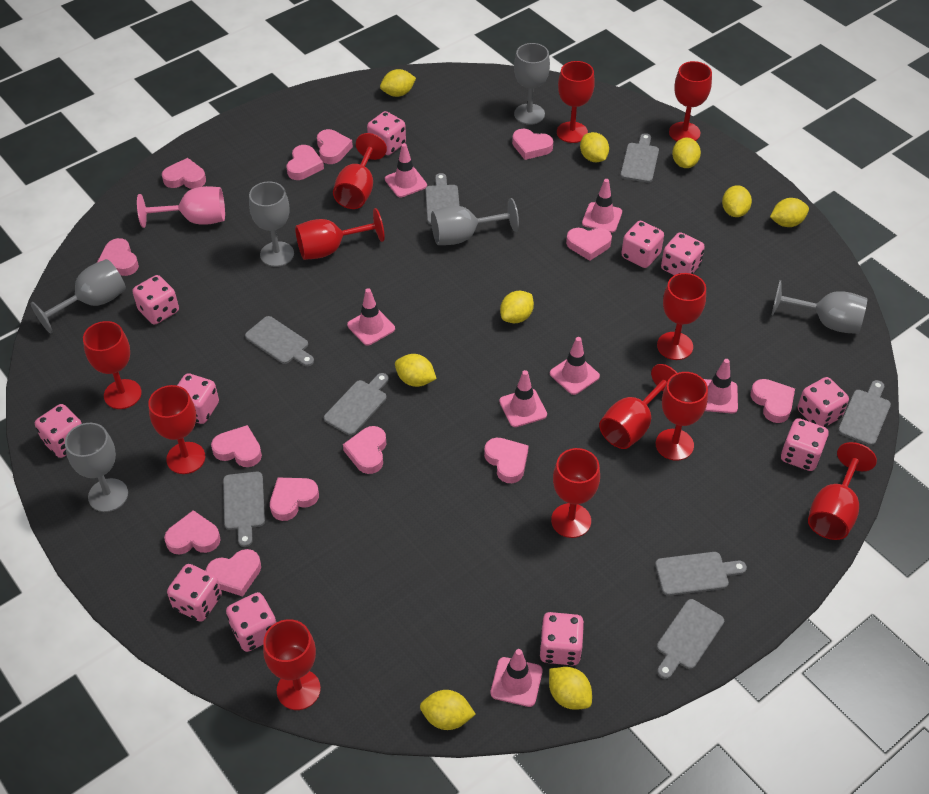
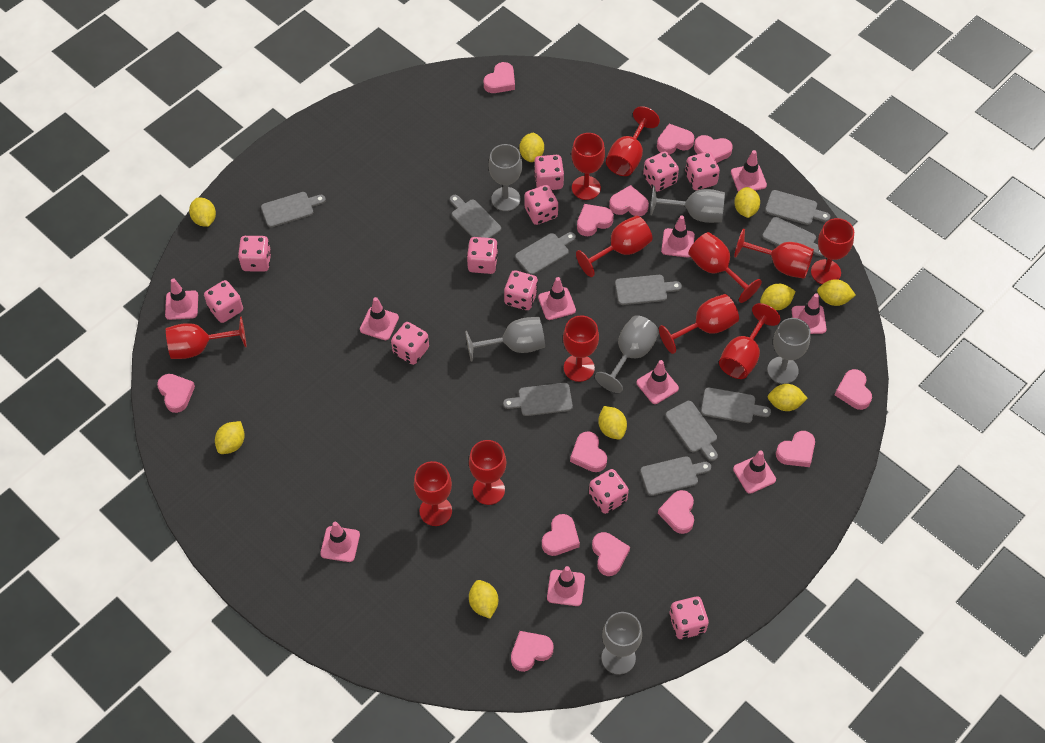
grey cutting board: [223,472,265,547] [245,316,314,366] [324,373,389,435] [425,173,459,225] [621,133,659,183] [655,552,747,596] [657,599,724,679] [838,380,891,446] = 8 -> [261,192,326,227] [450,195,501,238] [503,383,573,416] [515,232,576,275] [615,275,682,305] [640,456,711,496] [665,401,718,461] [701,388,771,423] [762,217,823,257] [765,190,830,225] = 10
pink goblet: [137,186,225,228] = 1 -> none = 0
pink traffic cone: [347,288,395,346] [385,143,427,198] [491,649,543,707] [499,370,547,427] [550,337,600,395] [582,179,622,233] [704,359,738,413] = 7 -> [165,278,198,320] [320,522,360,562] [360,297,399,340] [538,277,576,320] [547,566,585,606] [637,360,679,404] [661,215,695,258] [731,150,767,192] [733,450,776,494] [792,293,827,334] = 10

